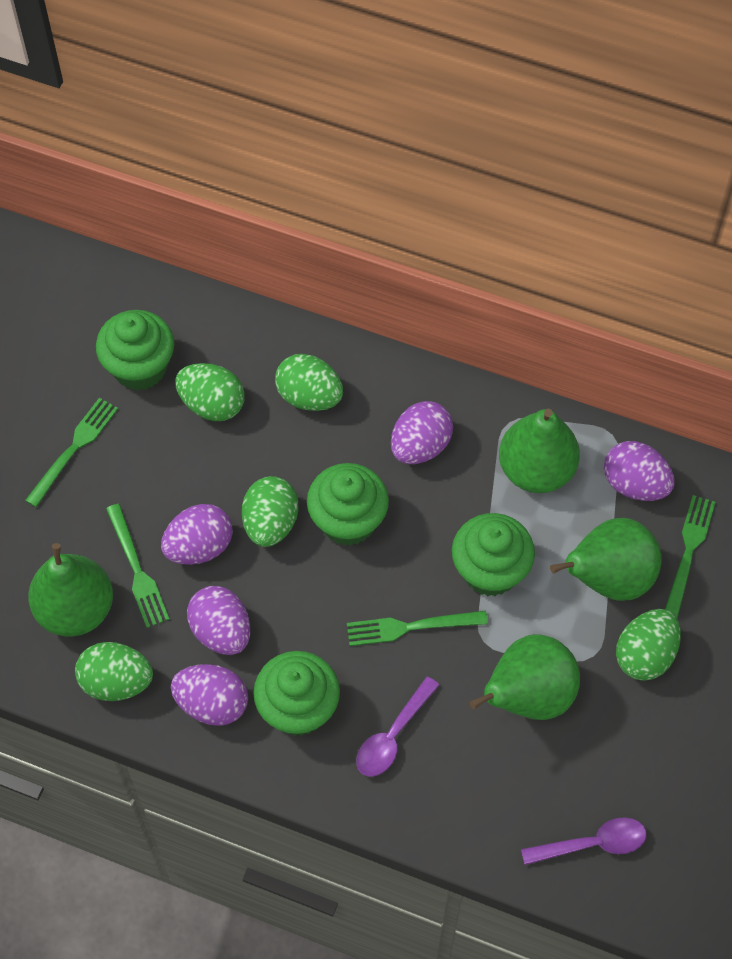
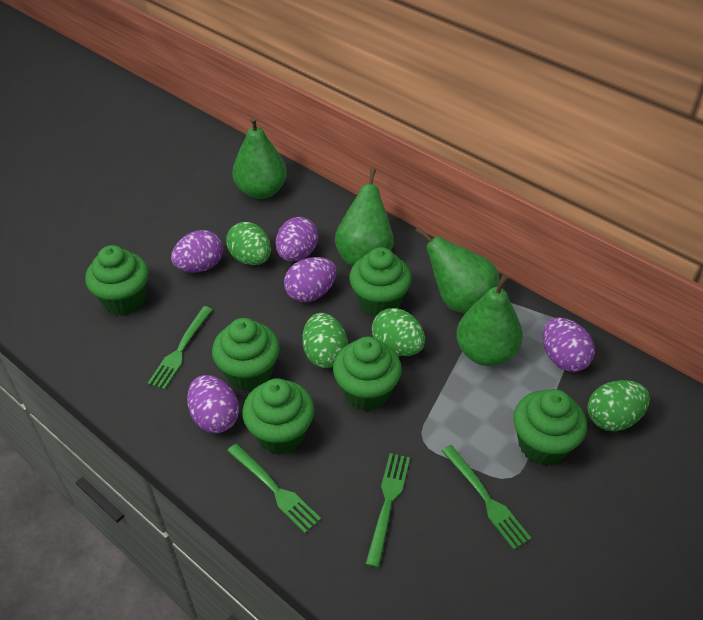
green cupcake: [96,310,174,391] [253,651,340,736] [307,463,389,546] [452,513,535,596] = 4 -> [85,245,148,315] [212,318,280,391] [242,378,314,454] [333,337,402,411] [349,247,411,317] [513,389,587,465] = 6
green egg: [75,642,153,701] [175,363,245,421] [242,476,298,547] [275,354,343,411] [616,609,681,681] = 5 -> [226,222,271,265] [302,313,348,368] [372,308,425,356] [587,380,650,431] = 4
purple spoon: [356,677,439,776] [521,817,647,865] = 2 -> none = 0

